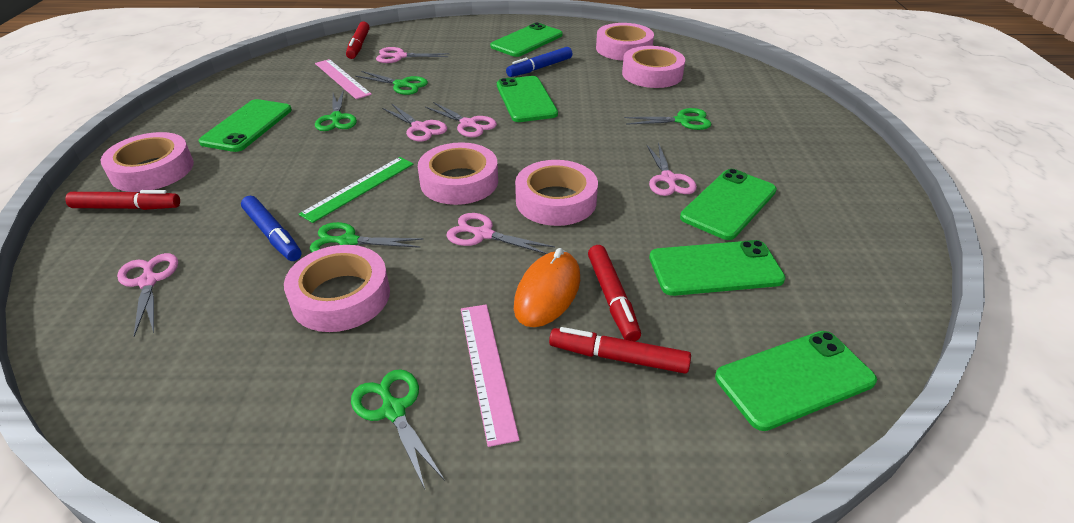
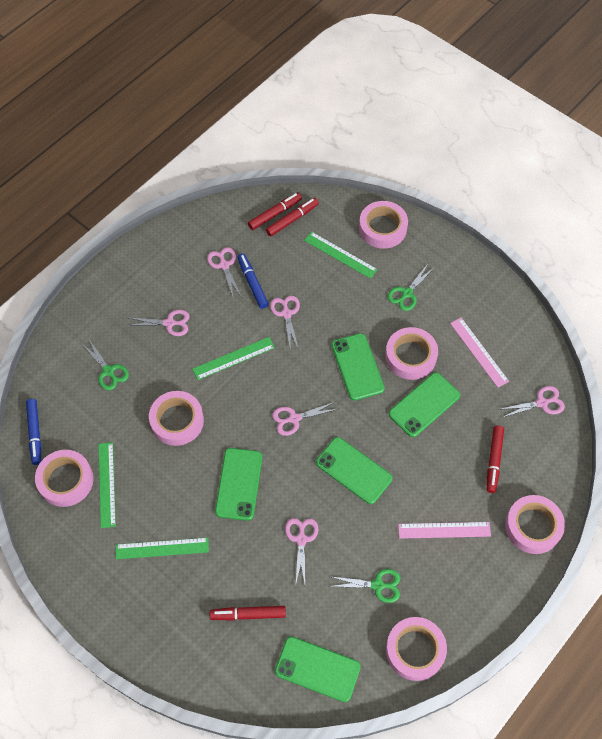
green phone: [199,99,292,152] [490,23,563,57] [497,76,558,122] [649,240,785,296] [680,169,777,240] [715,331,877,431] = 6 -> [215,448,262,521] [275,636,361,702] [316,437,392,504] [332,333,385,400] [389,373,460,437] = 5
green ruler: [299,157,413,223] = 1 -> [98,442,116,528] [116,538,209,559] [192,337,275,380] [304,232,378,279] = 4
green scissors: [310,222,423,252] [315,90,357,131] [351,369,445,489] [355,71,428,95] [624,108,711,130] = 5 -> [81,338,129,390] [329,569,400,603] [387,264,435,311] = 3
orange mouse: [514,248,580,327] = 1 -> none = 0

